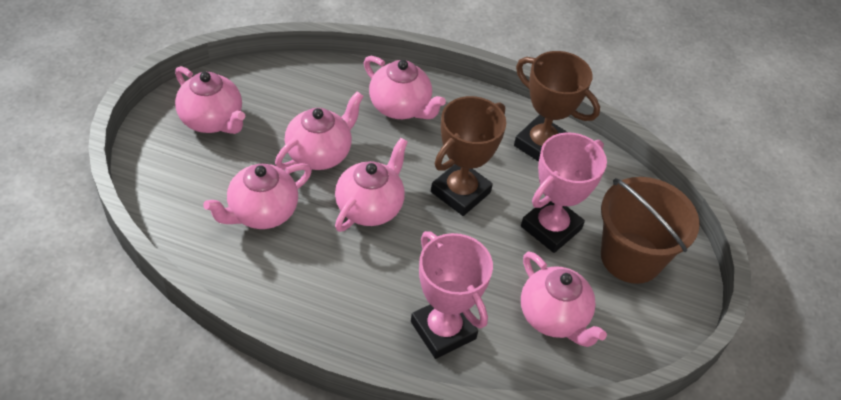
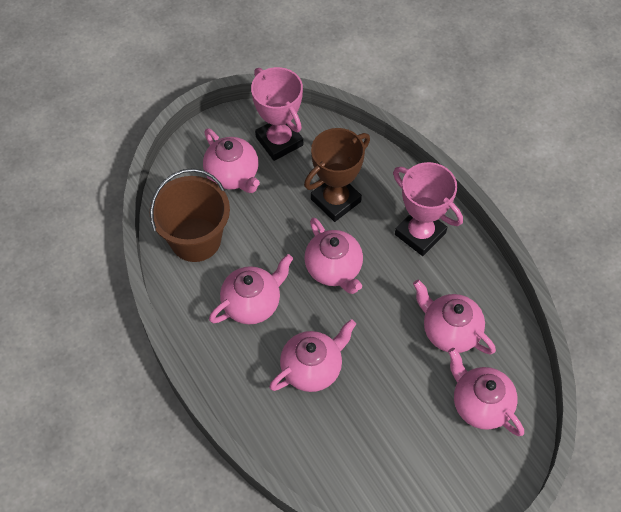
brown trophy: [431,96,506,216] [514,51,600,162] = 2 -> [304,128,370,222] = 1

